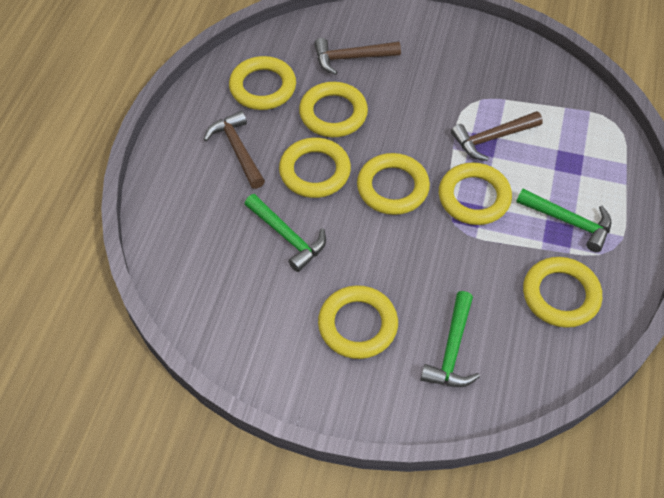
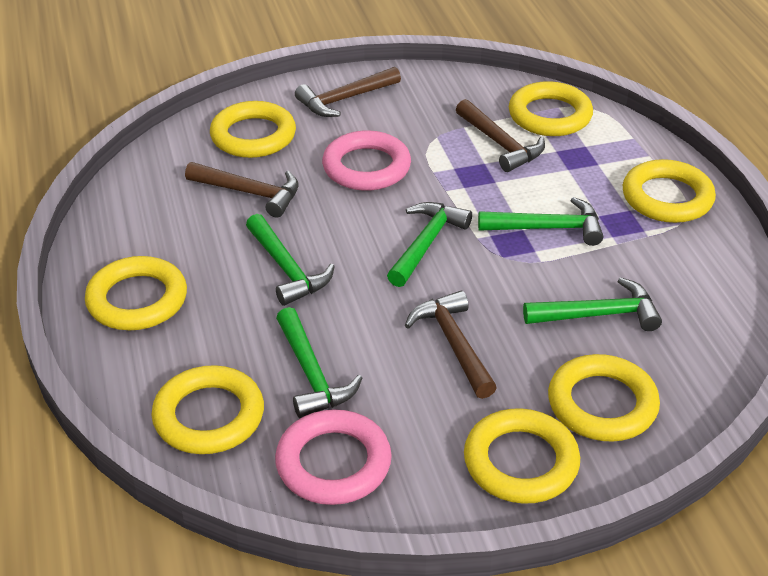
brown hammer: [204,111,265,189] [314,38,401,75] [451,111,543,161] = 3 -> [185,162,299,218] [295,67,401,117] [405,291,497,399] [456,99,545,172] = 4
green hammer: [245,194,326,272] [421,291,480,387] [516,189,611,252] = 3 -> [246,214,335,306] [276,307,362,418] [387,202,472,287] [478,197,603,246] [523,277,662,331] = 5
pink ring: none = 0 -> [275,409,392,505] [322,130,411,191] = 2

